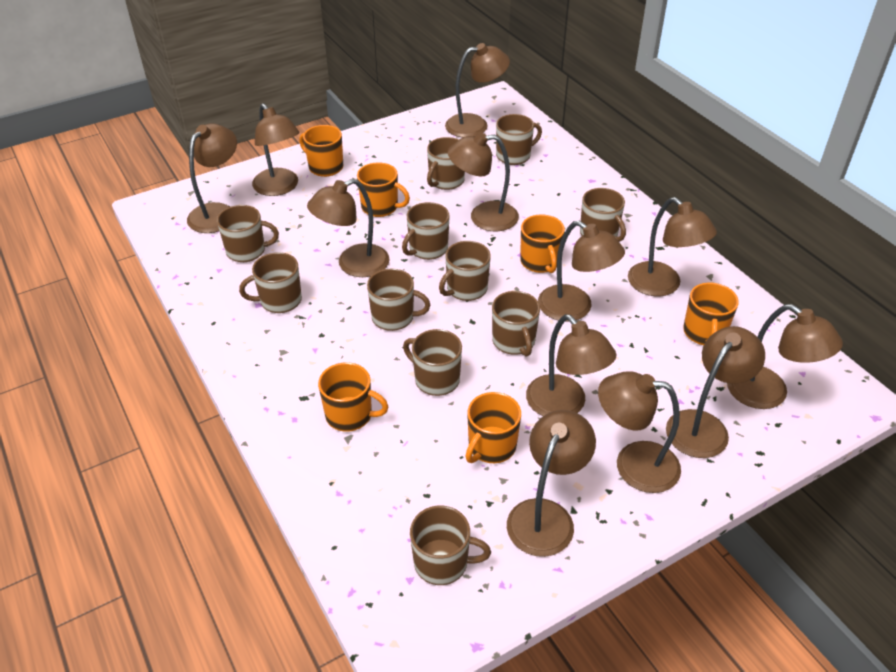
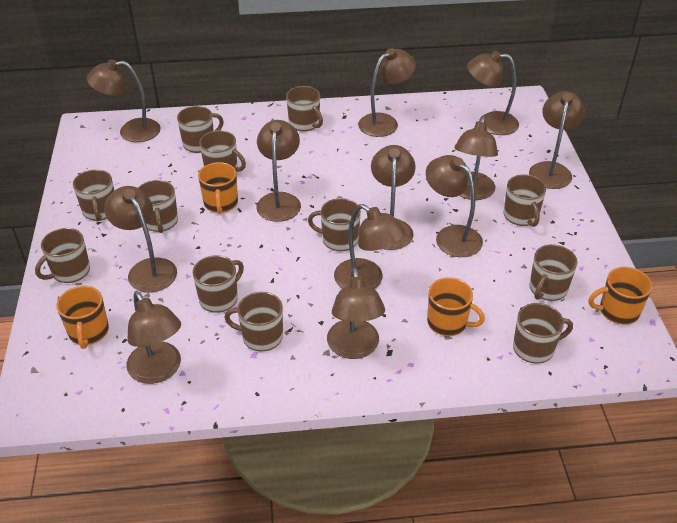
brown mug: [217,205,279,262] [239,252,302,313] [367,269,430,331] [402,202,450,260] [403,329,462,396] [410,506,491,585] [427,137,465,190] [439,241,491,301] [492,291,540,356] [496,114,542,165] [580,188,626,242] = 11 -> [35,228,90,283] [73,169,114,221] [138,180,178,233] [177,106,224,153] [193,255,244,313] [199,130,246,172] [224,292,283,352] [286,86,323,132] [308,198,361,251] [504,174,546,227] [513,303,573,364] [529,244,578,301] = 12
orange mug: [299,125,343,177] [318,362,388,432] [357,162,410,217] [465,392,521,463] [520,215,565,273] [683,283,739,345] = 6 -> [57,286,109,349] [198,162,238,214] [427,277,485,336] [589,267,652,325] = 4

